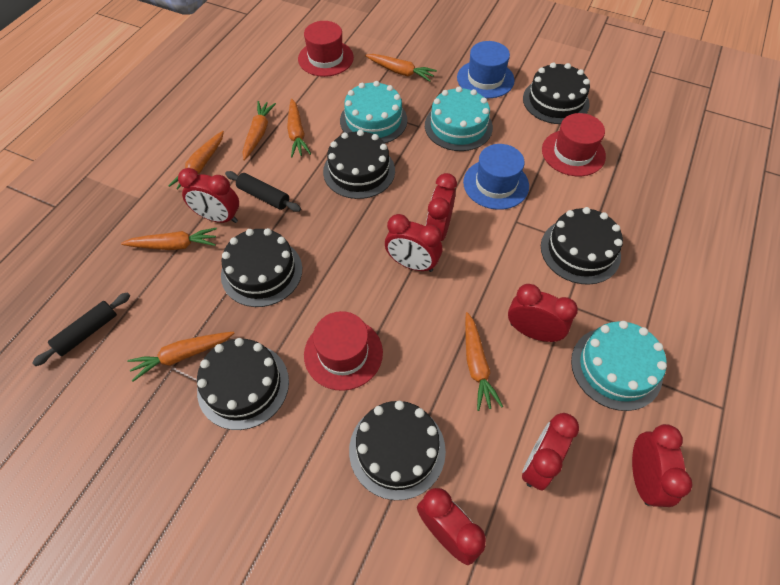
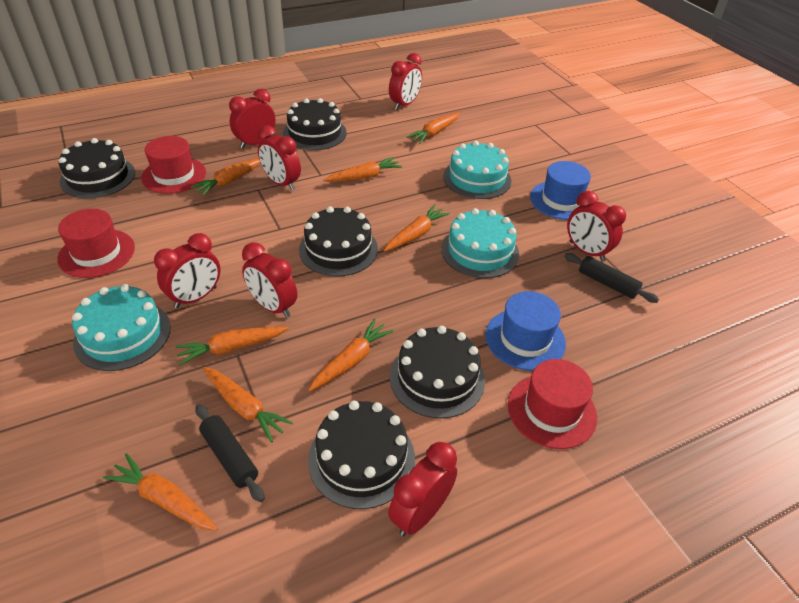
black cake: [197,338,289,430] [221,228,302,307] [323,130,395,199] [349,401,446,500] [523,62,590,124] [541,207,623,285] = 6 -> [59,138,135,198] [283,98,347,150] [299,206,378,276] [308,401,415,509] [390,326,485,418] = 5
orange carrot: [121,228,217,250] [127,332,235,382] [168,131,224,190] [243,101,276,161] [287,99,311,157] [365,54,437,82] [465,312,503,411] = 7 -> [103,453,218,531] [175,327,288,365] [191,158,261,196] [203,367,293,443] [308,319,394,392] [323,157,402,182] [384,205,450,252] [407,113,460,144] = 8

